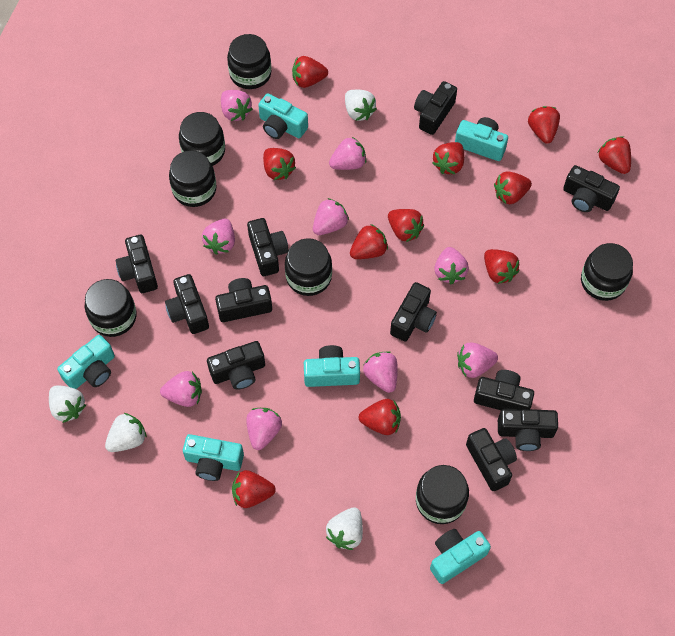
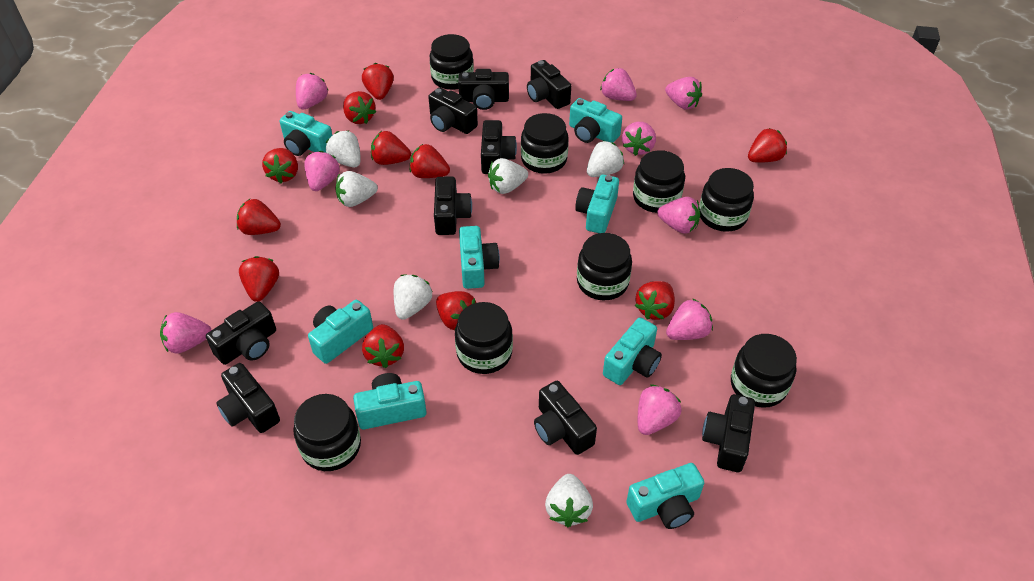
black camera: [116,235,158,293] [165,274,209,334] [207,341,265,390] [215,278,272,322] [247,218,288,276] [390,282,437,341] [414,81,457,135] [466,428,517,491] [474,370,534,410] [498,409,558,451] [563,165,620,212] = 11 -> [206,301,276,365] [216,363,280,433] [428,88,478,134] [434,176,472,235] [458,69,509,110] [481,120,517,174] [527,60,571,109] [534,381,597,455] [702,394,755,472] = 9
black jar: [85,279,137,337] [169,150,217,207] [179,112,225,166] [227,34,271,89] [285,238,332,296] [416,465,469,524] [581,243,633,301] = 7 -> [293,394,361,471] [430,34,474,90] [455,302,513,374] [521,113,569,174] [577,233,632,300] [633,150,685,213] [699,168,754,232] [731,334,797,408] = 8
turquoise camera: [57,335,115,389] [183,434,244,481] [258,93,308,139] [304,345,360,387] [430,529,491,584] [455,117,508,161] = 6 -> [280,111,332,156] [308,300,373,364] [353,373,426,429] [459,226,500,289] [569,98,622,143] [575,175,619,233] [603,317,662,385] [626,463,704,529] = 8
white strawberry: [49,386,86,423] [105,413,147,452] [326,507,363,550] [345,90,377,121] = 4 -> [326,130,361,168] [336,171,378,207] [394,274,432,320] [488,158,528,194] [545,474,593,527] [587,141,624,177] = 6

